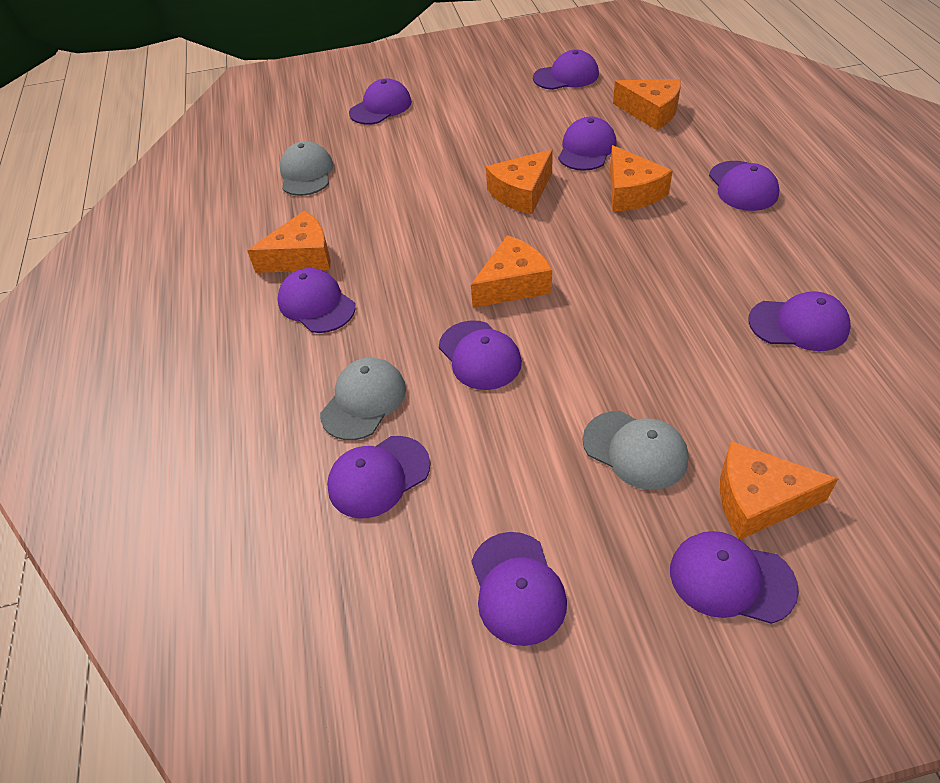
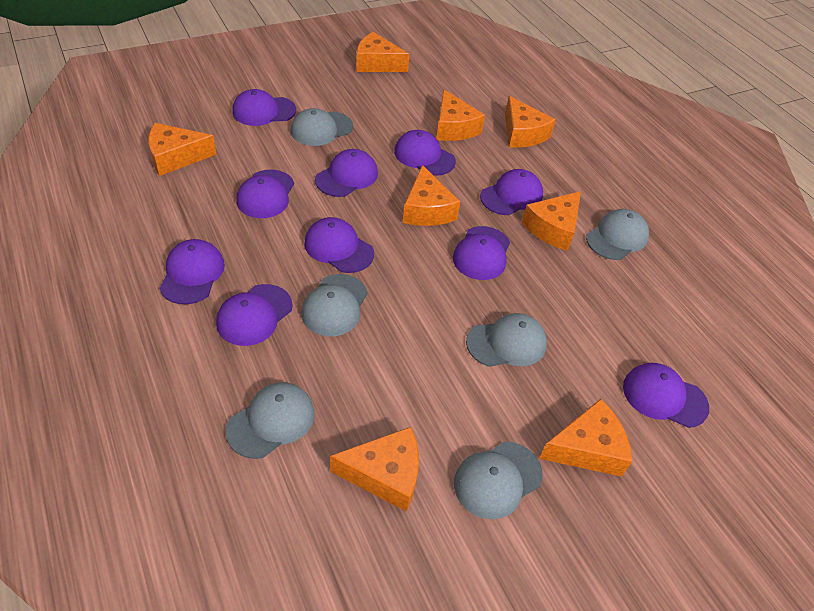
grey cap: [280,141,333,196] [320,358,406,440] [583,411,688,490] = 3 -> [226,382,315,459] [291,108,353,146] [301,274,367,336] [454,442,543,519] [466,313,547,367] [586,209,649,260] = 6
orange cheese: [247,211,331,273] [471,235,552,308] [486,149,553,214] [610,145,673,211] [613,79,681,130] [720,441,838,539] = 6 -> [148,123,216,176] [330,427,419,512] [356,32,410,72] [403,165,460,226] [436,89,485,141] [505,96,556,148] [522,191,581,251] [539,399,632,477] = 8

